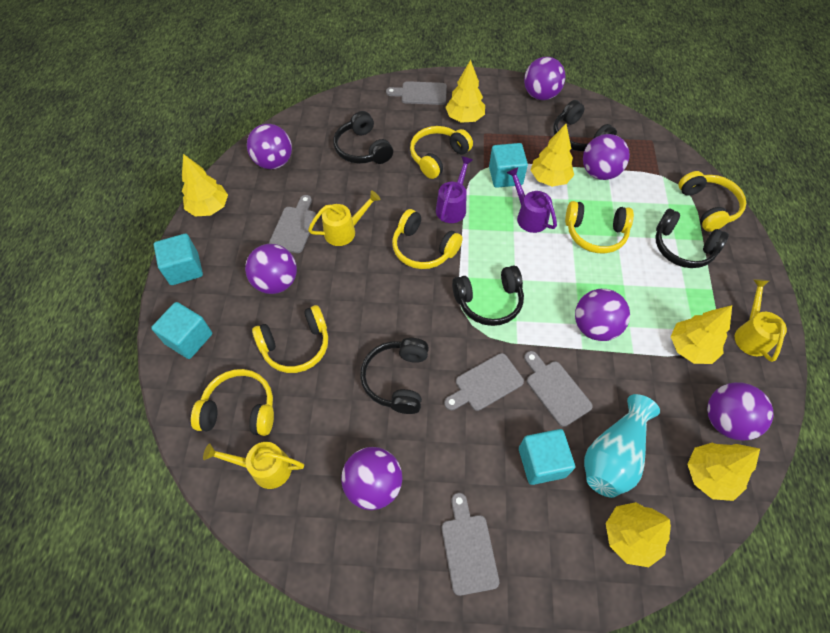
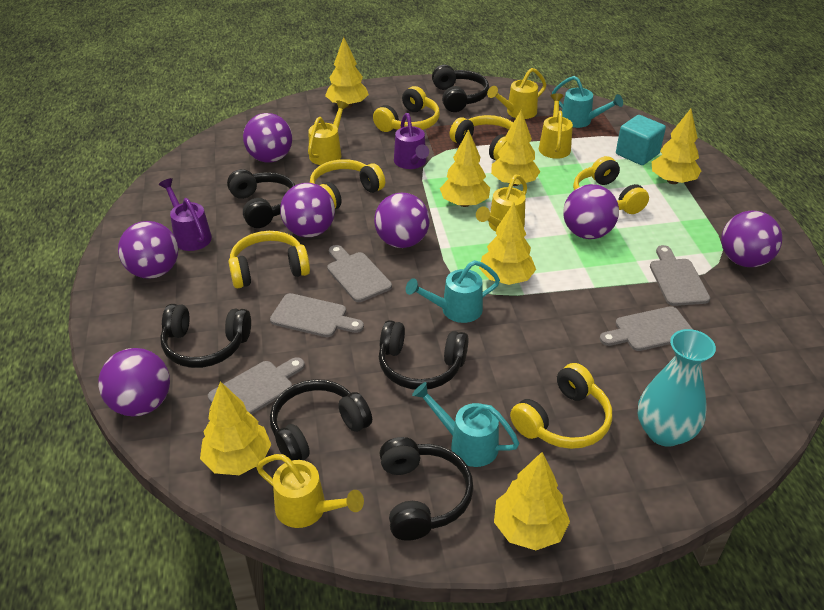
black headphones: [333,111,393,164] [360,338,429,414] [452,266,524,326] [553,100,617,151] [655,209,729,268] = 5 -> [160,304,251,368] [227,169,295,228] [270,379,372,461] [379,320,469,390] [379,437,473,541] [432,65,489,112] = 6
turquoise cube: [151,302,212,359] [154,234,203,285] [489,143,528,188] [519,429,575,485] = 4 -> [616,115,666,165] = 1
turquoise watering can: none = 0 -> [406,260,500,323] [412,382,520,467] [552,76,623,128] = 3
yellow tree: [182,154,228,216] [445,60,485,123] [530,124,574,187] [606,502,671,567] [671,305,732,364] [687,443,760,501] = 6 -> [200,381,271,475] [325,37,369,108] [440,129,490,207] [479,202,536,285] [491,110,540,186] [494,452,570,550] [652,109,701,184] = 7
yellow watering can: [203,442,304,489] [308,190,381,246] [735,279,787,362] = 3 -> [256,454,364,528] [308,101,349,165] [476,174,527,232] [487,68,546,119] [539,93,573,159] = 5

